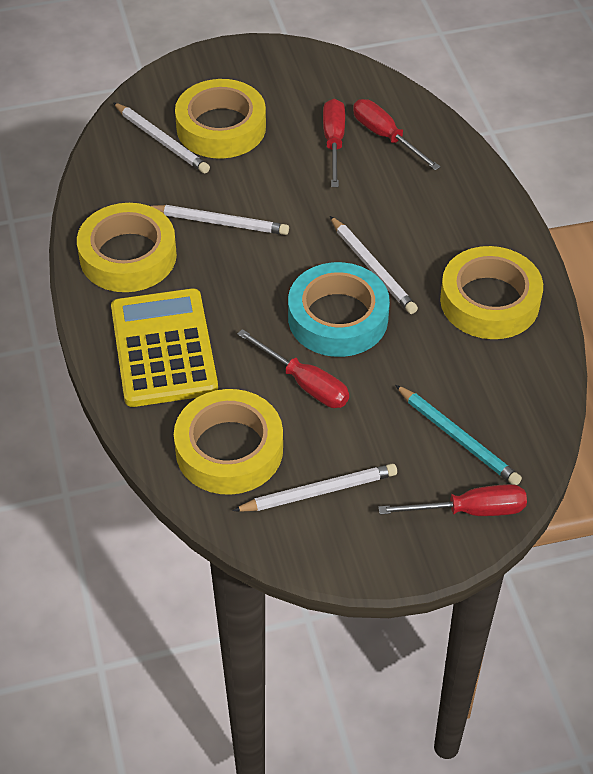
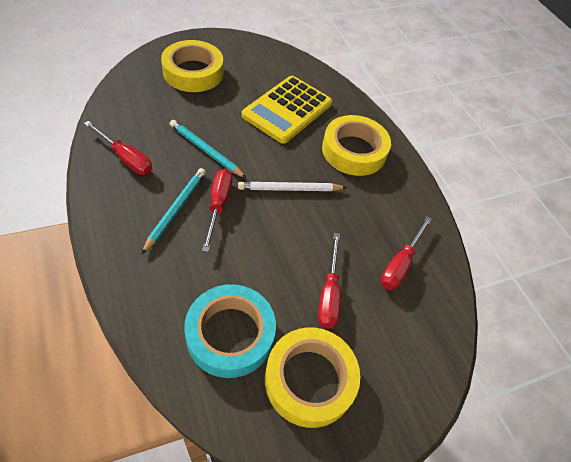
turquoise pencil: [395,385,522,485] = 1 -> [142,168,206,254] [170,120,246,178] = 2
white pencil: [113,102,210,173] [151,205,289,235] [232,464,397,512] [330,216,418,314] = 4 -> [238,182,347,191] = 1
yellow tape: [77,203,177,292] [174,389,283,495] [175,79,266,159] [440,246,543,339] = 4 -> [161,40,224,92] [265,327,360,428] [322,115,391,176] = 3

